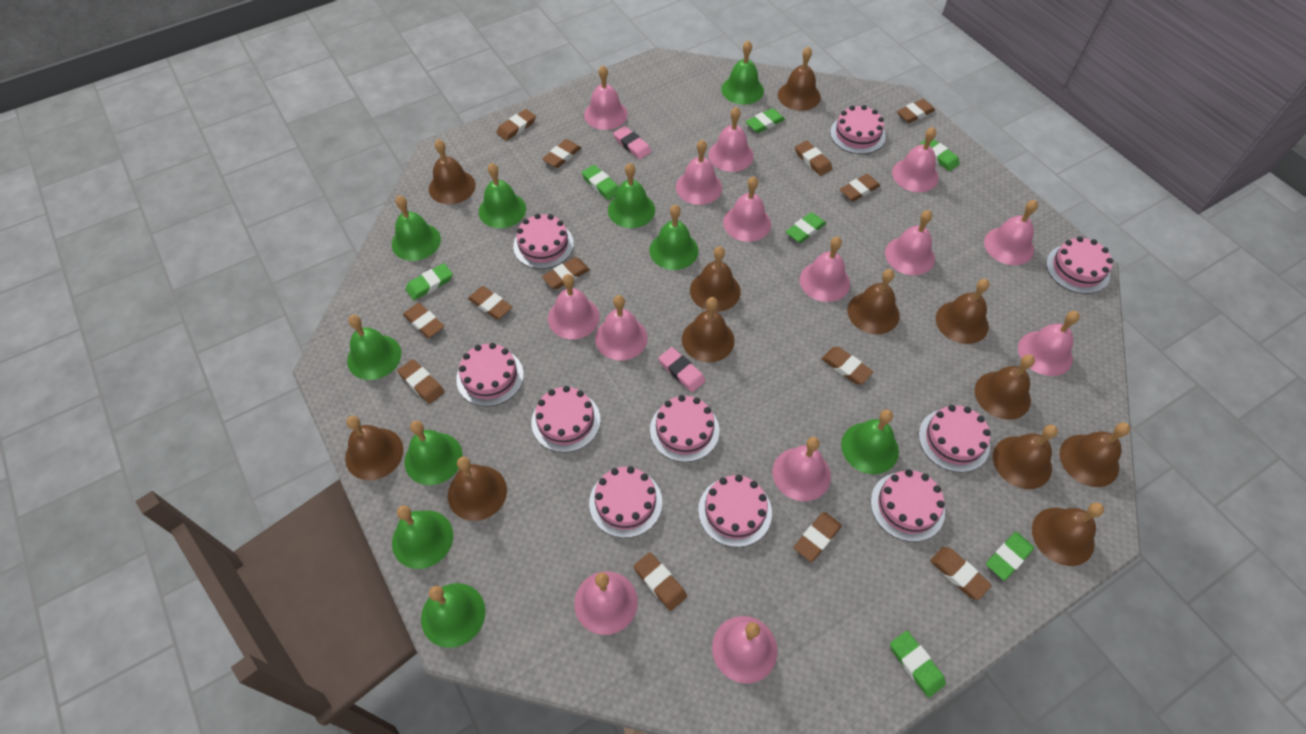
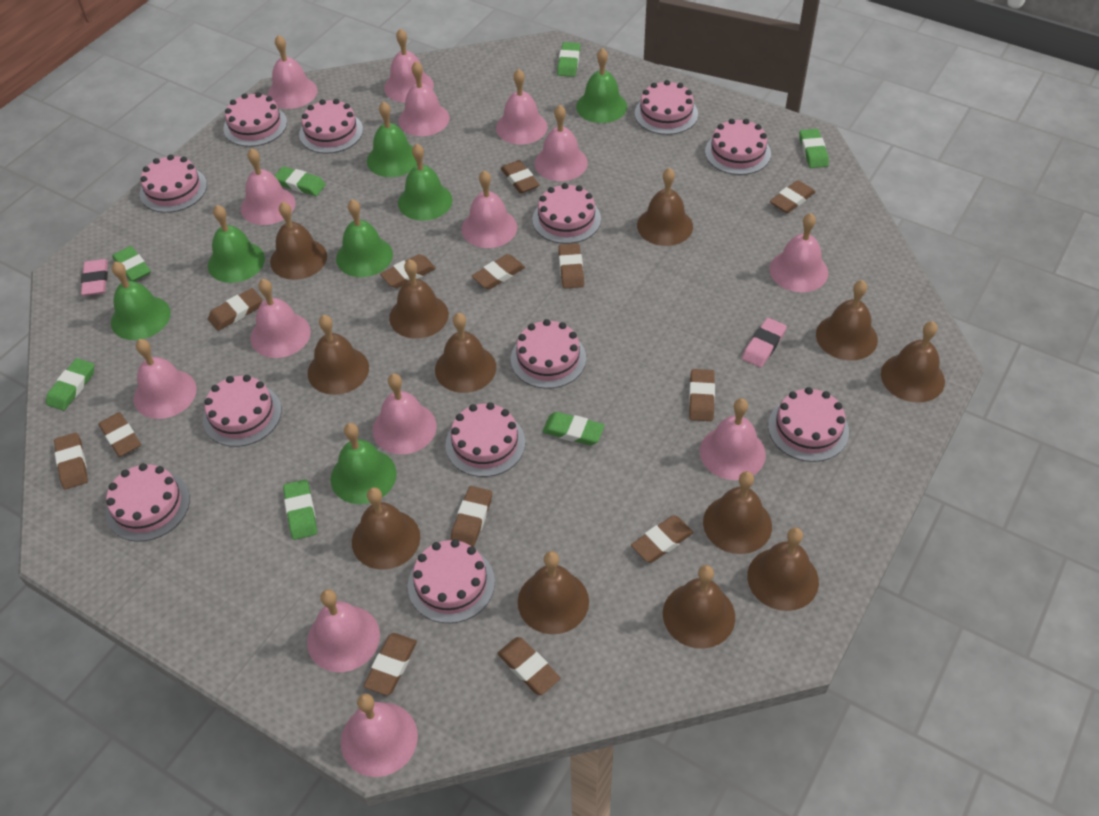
green bell: [347,315,401,380] [392,196,441,261] [392,506,453,569] [405,421,463,485] [421,583,485,648] [479,163,526,228] [608,163,655,228] [649,205,698,270] [721,40,764,105] [841,410,899,474] = 10 -> [111,262,171,340] [208,205,265,283] [331,423,397,504] [336,199,393,277] [367,101,417,177] [398,144,453,221] [576,48,627,123] = 7
pink cake: [456,343,524,407] [513,214,574,269] [531,386,601,453] [589,466,662,538] [650,395,719,462] [698,475,772,547] [830,105,886,154] [871,469,945,542] [919,405,991,472] [1046,237,1113,294] = 10 -> [106,463,190,542] [140,154,207,213] [203,375,281,447] [223,92,287,147] [299,99,363,154] [408,539,495,623] [445,402,525,477] [511,319,586,389] [533,183,601,244] [635,80,698,135] [705,119,771,175] [768,387,849,462] = 12

